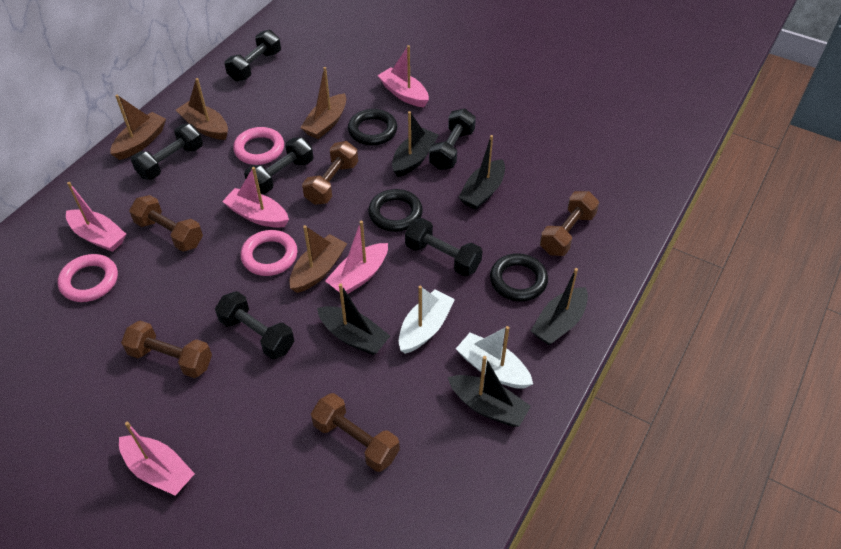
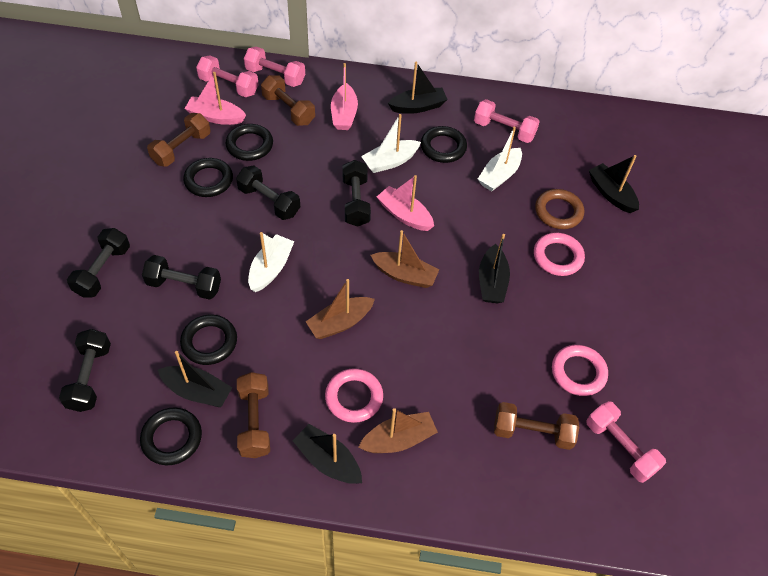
black dumbbell: [131,124,203,180] [215,291,294,359] [225,30,281,82] [244,137,313,194] [405,218,482,276] [429,109,476,170] = 6 -> [59,329,111,412] [67,228,130,298] [142,255,221,300] [236,166,300,220] [342,160,371,227] = 5
black ring: [348,109,397,145] [368,189,423,232] [490,253,548,302] = 3 -> [140,408,202,465] [180,315,237,365] [183,158,233,197] [226,124,273,161] [421,126,467,163] = 5
brown boat: [110,95,166,160] [176,78,228,140] [289,225,347,293] [300,67,346,139] = 4 -> [306,279,375,339] [358,408,438,453] [371,230,439,288] = 3
brown dumbbell: [121,321,212,378] [129,195,203,252] [302,141,358,205] [311,393,400,472] [540,191,599,256] = 5 -> [147,113,211,166] [237,372,270,458] [261,75,315,126] [494,402,579,450] = 4
brown ring: none = 0 -> [535,189,584,229] = 1
pink boat: [66,182,126,252] [119,422,195,496] [222,167,289,228] [325,221,388,294] [377,45,429,107] = 5 -> [185,72,246,125] [331,63,358,130] [377,175,434,231] = 3
pink dumbbell: none = 0 -> [196,56,259,97] [244,46,305,87] [474,99,540,143] [586,401,666,483] = 4
white boat: [399,286,455,354] [456,326,533,389] = 2 -> [248,232,294,292] [361,114,421,173] [478,127,522,191] = 3

